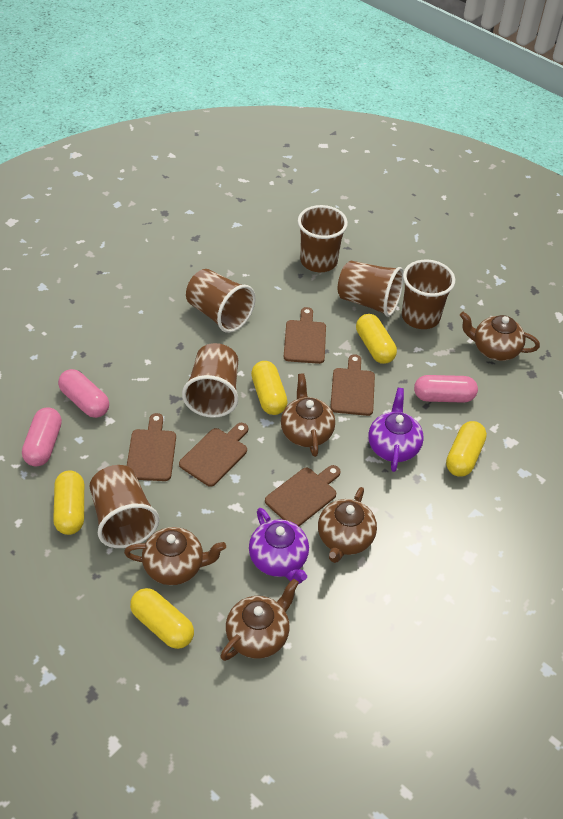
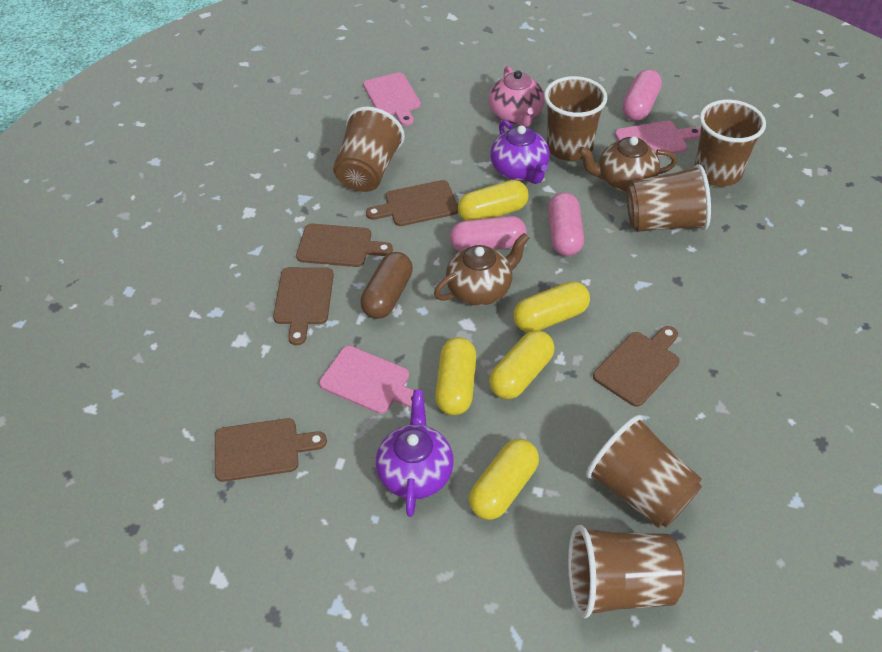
brown capsule: none = 0 -> [360,252,413,319] = 1
brown teapot: [124,527,226,585] [220,579,299,661] [281,373,335,457] [318,487,377,563] [460,312,540,361] = 5 -> [434,233,529,306] [578,136,677,192] = 2
pink cutting board: none = 0 -> [319,346,425,414] [363,72,421,126] [615,121,701,157] = 3
pink teapot: none = 0 -> [489,66,545,127] = 1

